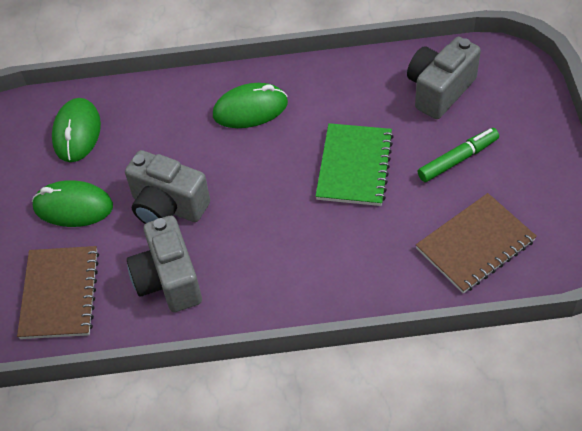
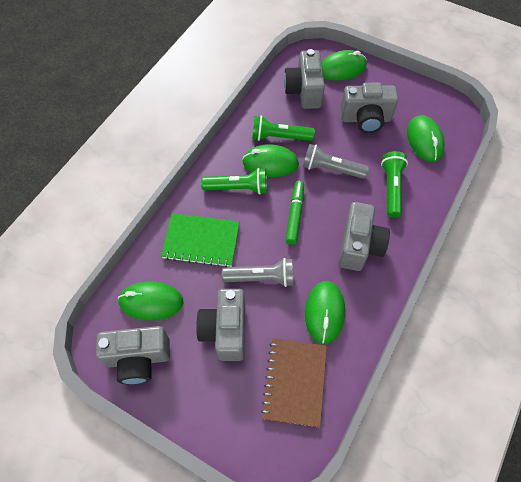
brown notebook: [17,246,99,339] [416,193,537,294] = 2 -> [261,338,327,427] = 1
green flashlight: none = 0 -> [201,168,267,194] [252,115,315,141] [381,151,408,218] = 3
green mouse: [32,180,113,227] [52,98,101,162] [213,83,288,128] = 3 -> [118,281,183,320] [242,144,299,177] [305,281,345,344] [321,50,367,81] [407,115,445,162] = 5
grey camera: [125,150,210,224] [127,216,202,312] [407,37,481,119] = 3 -> [96,326,170,384] [196,289,245,361] [284,49,325,109] [339,202,390,271] [340,83,398,133] = 5
grey flashlight: none = 0 -> [222,258,293,287] [303,144,369,179] = 2

